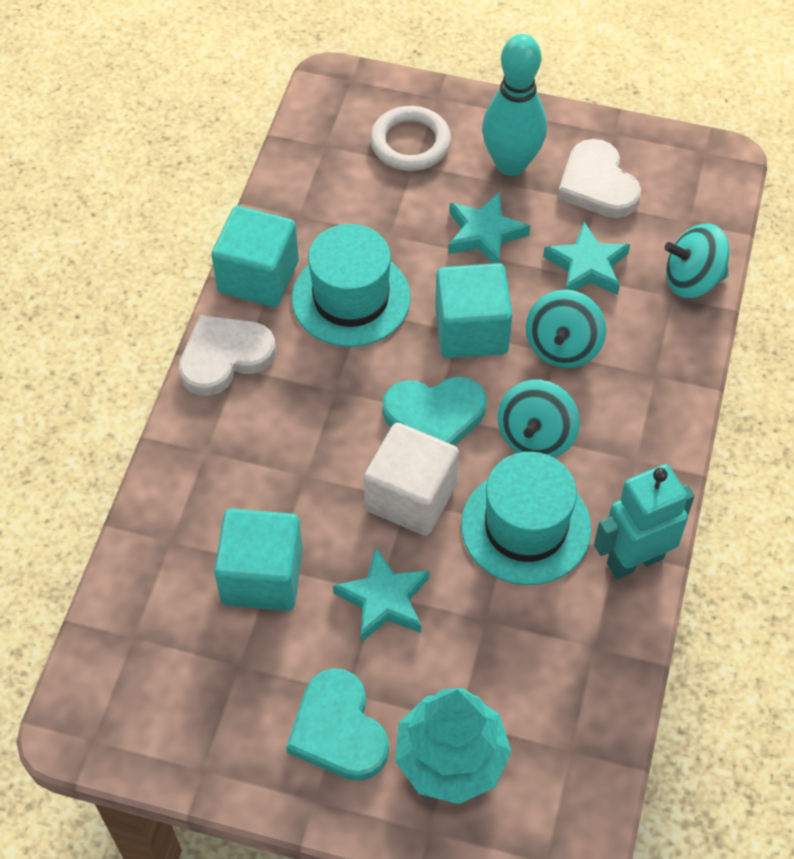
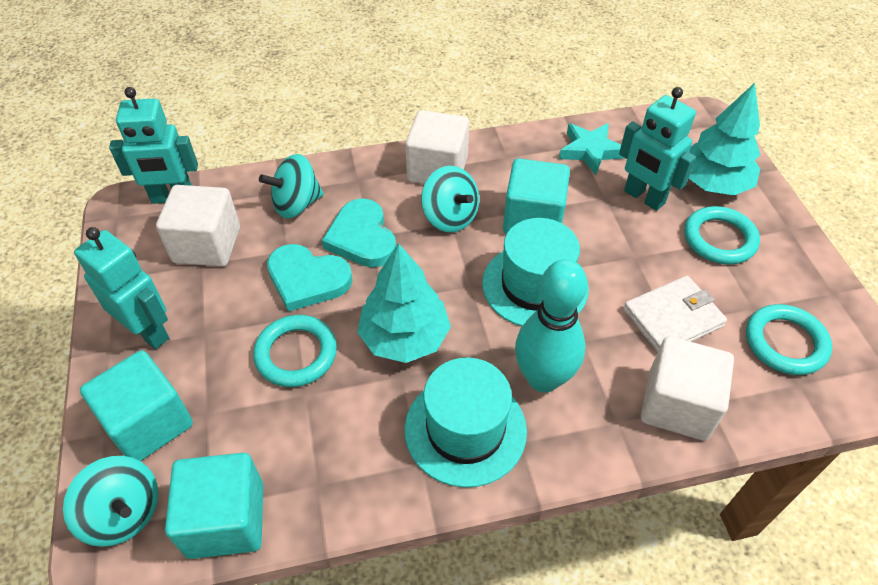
turquoise ring: none = 0 -> [253,315,337,387] [684,206,760,265] [746,304,832,375] = 3
turquoise robot: [594,464,695,579] = 1 -> [74,227,169,349] [109,87,198,204] [619,87,696,211] = 3
turquoise star: [333,547,430,642] [448,192,530,263] [543,222,630,295] = 3 -> [559,123,624,175] = 1
turquoise tree: [395,688,511,804] = 1 -> [357,243,451,363] [689,83,760,196] = 2
white cube: [364,423,459,536] = 1 -> [156,185,240,267] [405,110,469,184] [641,336,734,441] = 3
white heart: [179,315,276,396] [557,139,641,218] = 2 -> none = 0
white ring: [370,106,451,171] = 1 -> none = 0
white wallet: none = 0 -> [623,276,727,352] = 1

